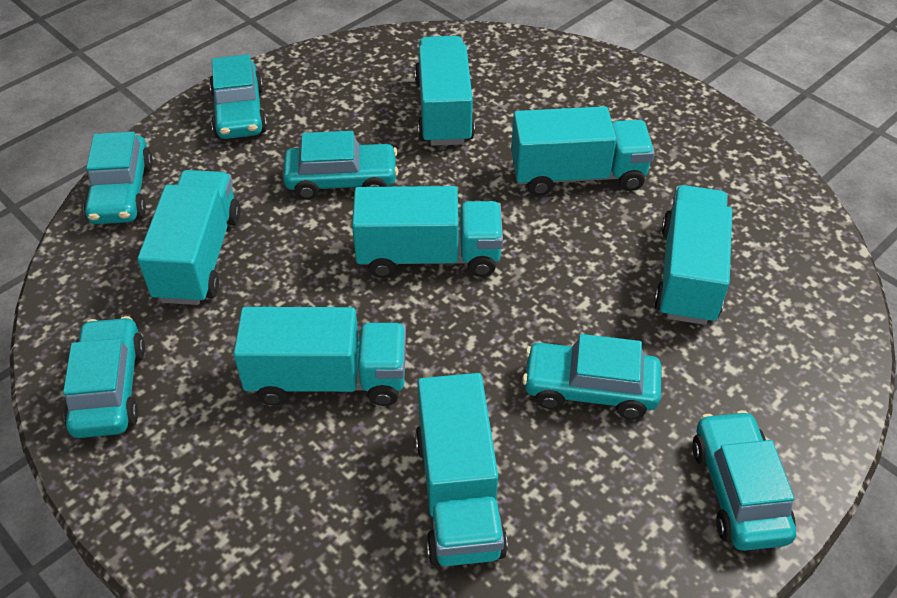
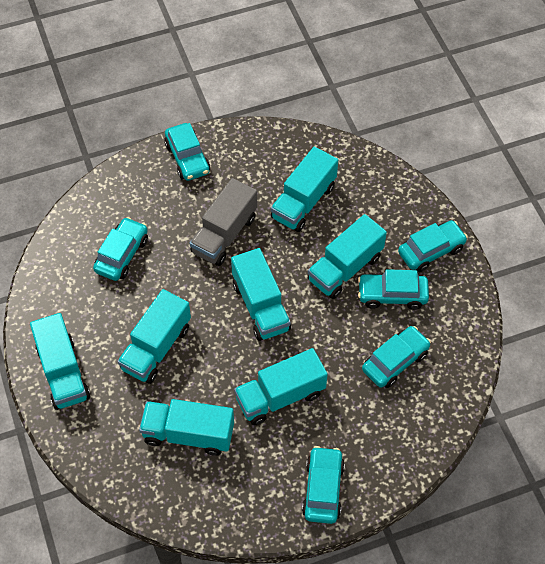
grey truck: none = 0 -> [190,178,257,266] = 1

